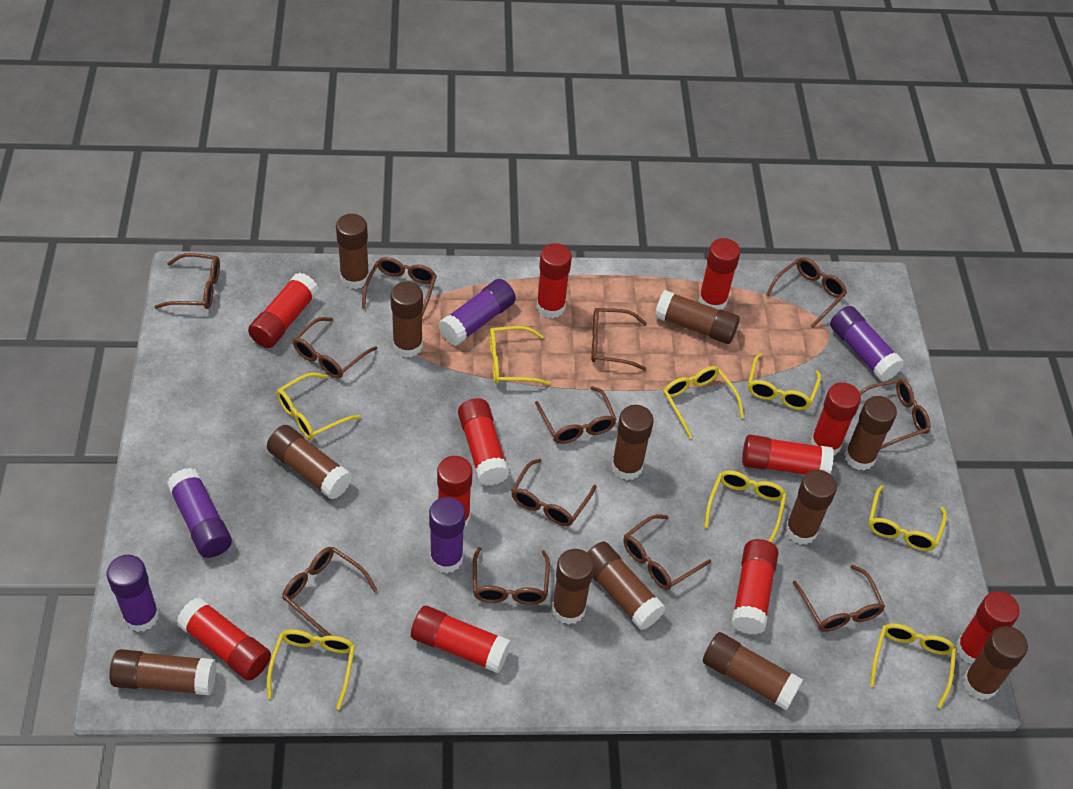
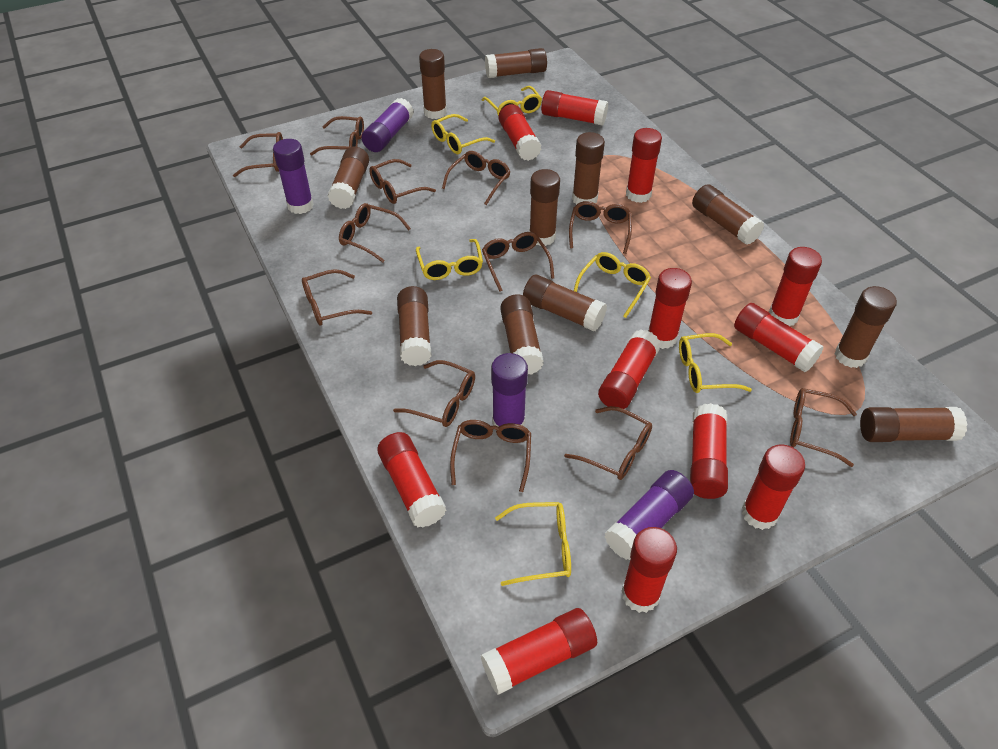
brown glue stick: [109,649,216,695] [267,425,352,500] [336,214,369,289] [391,282,423,358] [552,549,594,625] [587,542,666,630] [611,405,654,480] [655,290,740,344] [703,632,803,711] [785,470,837,545] [844,396,897,471] [963,626,1028,700] = 12 -> [328,147,369,209] [397,286,432,366] [419,49,447,119] [485,48,547,78] [500,294,544,374] [523,275,607,331] [529,169,560,246] [572,132,605,205] [692,184,764,245] [835,286,897,368] [860,407,967,442] = 11
purple glue stick: [107,555,159,632] [167,468,232,558] [429,497,465,573] [439,279,516,346] [830,306,904,382] = 5 -> [273,139,314,214] [361,98,414,152] [491,353,528,427] [605,470,694,560] = 4
red glue stick: [176,597,271,681] [248,272,319,348] [411,606,511,673] [437,456,473,528] [458,398,510,486] [536,243,572,318] [698,238,741,310] [731,539,778,634] [742,435,834,475] [810,382,861,455] [956,591,1020,665] = 11 -> [377,432,447,528] [481,608,597,695] [499,104,541,161] [541,90,608,126] [598,329,661,409] [621,527,677,613] [626,128,662,203] [648,268,692,349] [690,403,728,499] [734,303,824,372] [742,444,805,530] [769,247,822,326] = 12
yellow glasses: [267,629,355,710] [277,373,360,440] [489,326,550,385] [663,366,744,439] [704,471,787,543] [748,353,821,410] [869,485,947,551] [870,623,956,709] = 8 -> [416,239,483,280] [431,114,495,154] [482,86,542,116] [495,502,571,586] [574,252,651,318] [679,333,752,393] = 6

